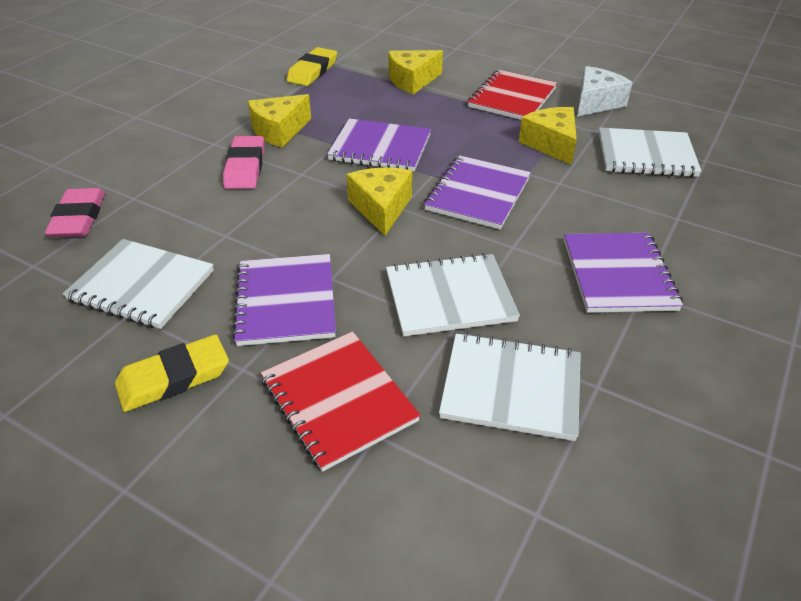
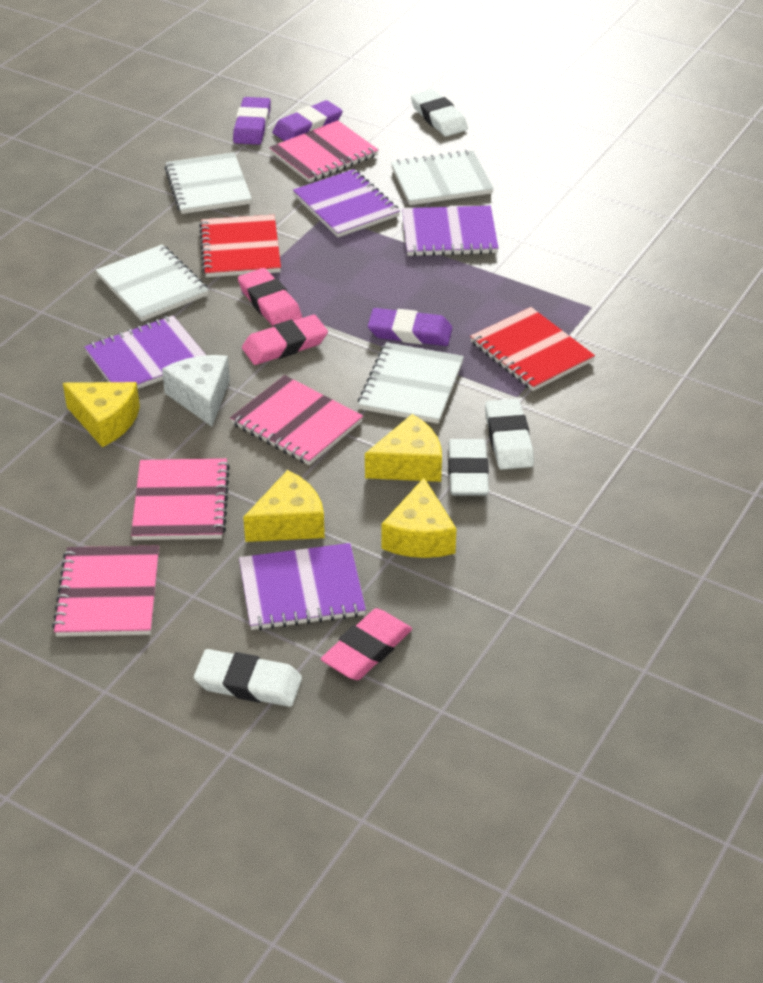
pink eraser: [45,188,105,238] [223,136,264,189] = 2 -> [238,268,302,326] [242,315,328,365] [321,608,412,680] = 3
pink notebook: none = 0 -> [52,546,159,637] [131,458,230,540] [230,375,363,465] [269,120,378,183] = 4
purple eraser: none = 0 -> [233,97,271,145] [272,100,343,141] [368,308,452,346] = 3
white eraser: none = 0 -> [194,649,302,707] [411,89,468,137] [448,439,489,496] [485,399,534,470] = 4
yellow eraser: [115,334,229,412] [287,47,337,86] = 2 -> none = 0

